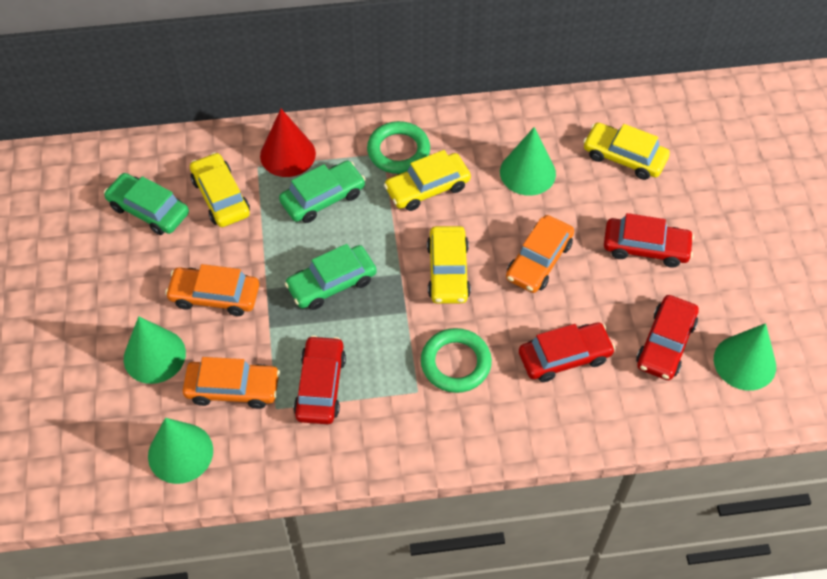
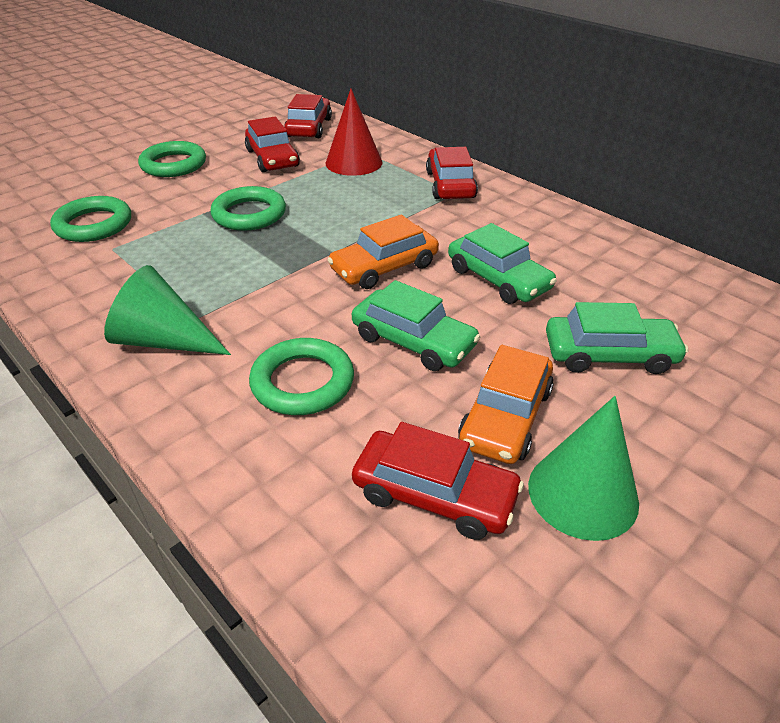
green cone: [124,316,186,384] [148,418,213,484] [500,127,556,196] [714,323,776,391] = 4 -> [104,265,231,355] [528,396,639,541] = 2
green ring: [367,121,430,174] [421,328,492,393] = 2 -> [50,196,131,242] [138,141,206,177] [210,186,286,231] [249,338,354,415] = 4
orange car: [165,264,259,316] [183,357,280,409] [506,215,574,293] = 3 -> [328,215,439,289] [458,345,554,464] = 2
yellow car: [190,152,250,227] [384,150,471,211] [427,226,471,304] [583,123,670,180] = 4 -> none = 0

